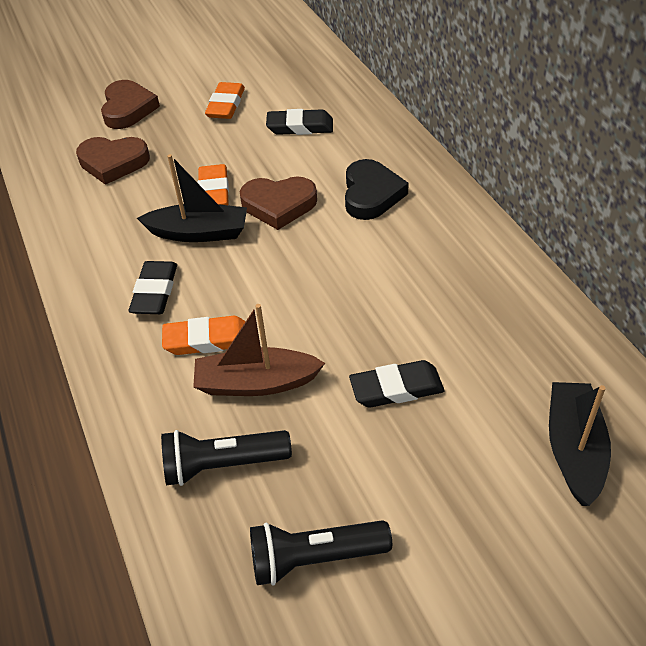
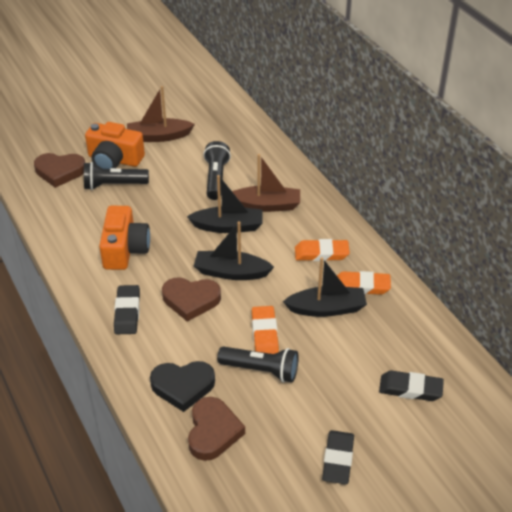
black boat: [137,154,247,242] [549,382,611,506] = 2 -> [187,175,263,233] [194,221,274,280] [283,257,367,317] = 3
black flashlight: [161,430,292,486] [250,520,392,586] = 2 -> [84,162,149,190] [203,141,231,200] [217,347,298,383] = 3
brown boat: [193,304,325,396] = 1 -> [127,86,195,142] [232,154,300,212] = 2
orange camera: none = 0 -> [85,122,145,169] [99,206,150,270] = 2

